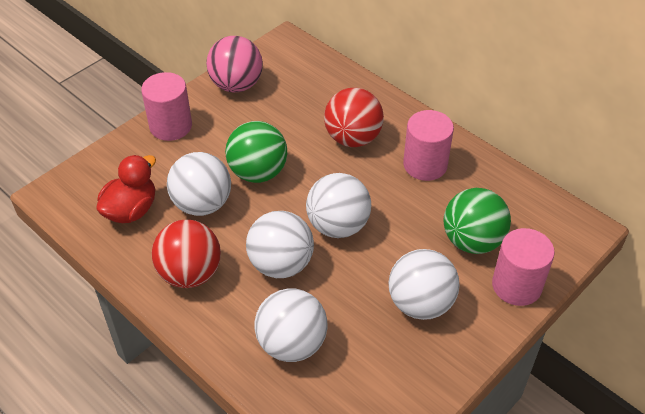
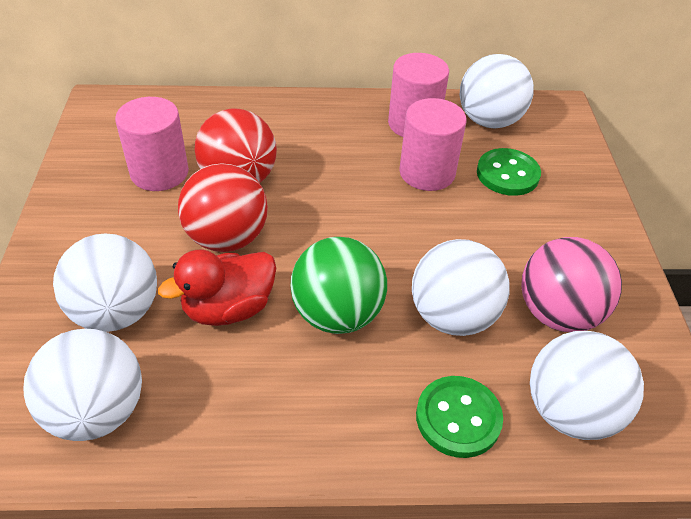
green ball: [225,121,287,183] [443,188,511,254] = 2 -> [290,237,387,334] = 1
green button: none = 0 -> [416,376,503,458] [477,148,541,196] = 2

